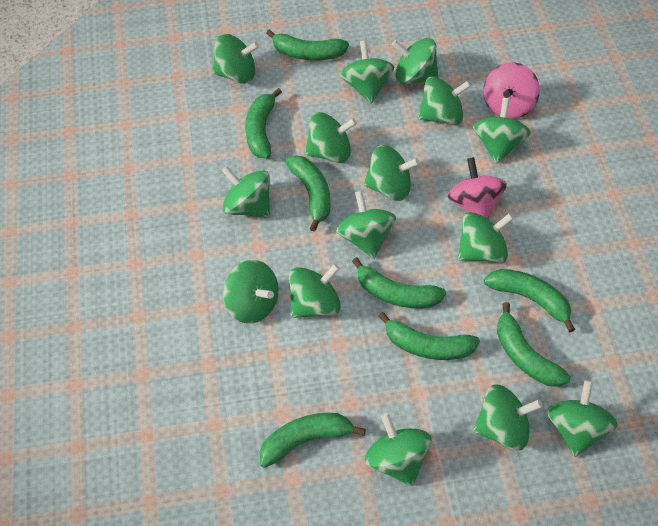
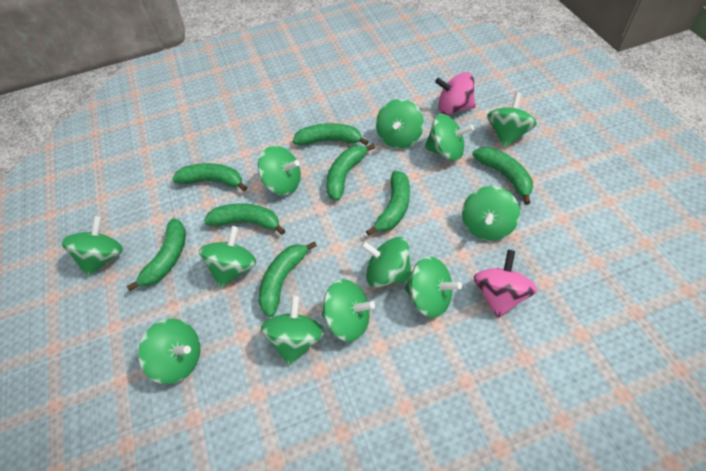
green spinning top: [212,34,259,84] [221,166,270,218] [223,260,279,323] [289,264,341,318] [305,112,357,163] [336,191,396,259] [340,41,394,104] [364,145,420,201] [365,413,432,486] [392,38,439,84] [418,76,471,125] [458,212,514,263] [473,98,531,164] [473,384,542,451] [547,380,618,457] = 15 -> [61,216,123,277] [138,319,200,384] [199,226,256,288] [258,146,301,195] [261,295,324,366] [322,279,375,342] [361,237,412,288] [376,99,424,148] [404,256,462,318] [424,114,474,161] [462,186,520,241] [487,92,537,148] = 12

